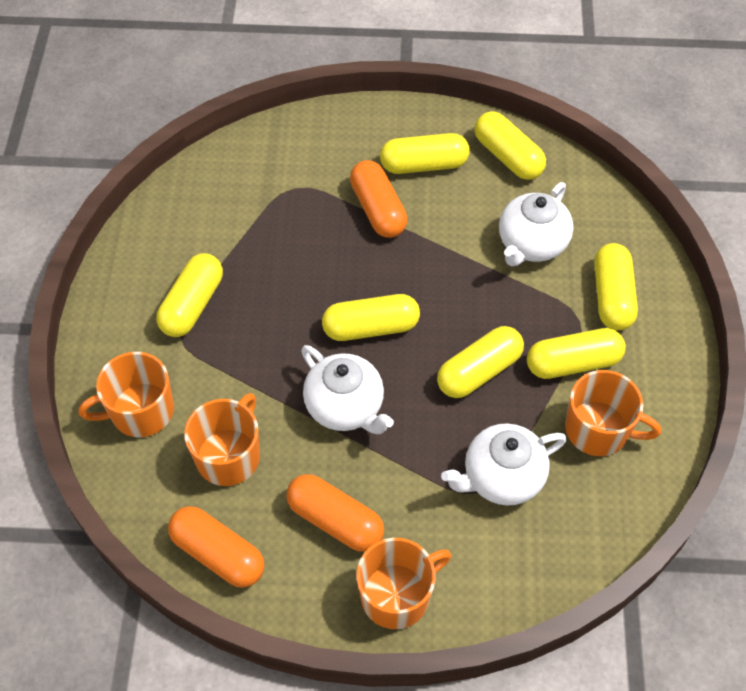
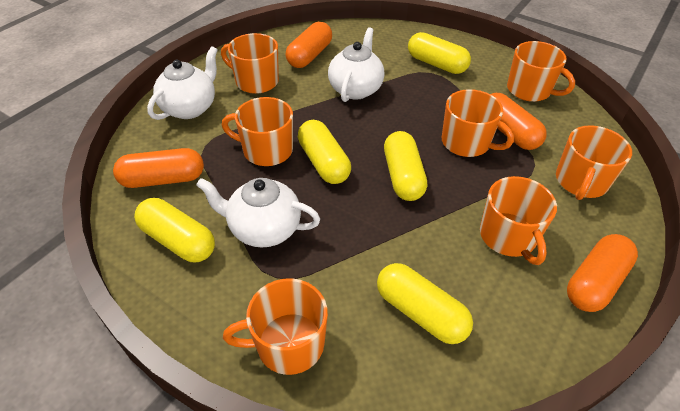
orange capsule: [168,506,264,588] [286,474,384,552] [350,160,408,238] = 3 -> [113,148,204,188] [286,22,332,68] [491,93,547,150] [567,234,638,312] = 4
orange mug: [79,352,174,437] [184,393,260,486] [356,538,451,629] [565,370,661,456] = 4 -> [221,33,279,94] [222,97,293,166] [223,278,328,375] [441,89,514,157] [480,176,557,265] [507,41,575,102] [556,125,632,200] = 7
yellow capsule: [156,253,223,337] [322,294,420,341] [380,133,470,174] [437,326,524,398] [475,111,546,180] [527,328,626,379] [594,243,638,330] = 7 -> [134,198,215,262] [298,120,351,184] [377,263,473,344] [384,131,427,201] [408,32,471,74] = 5

